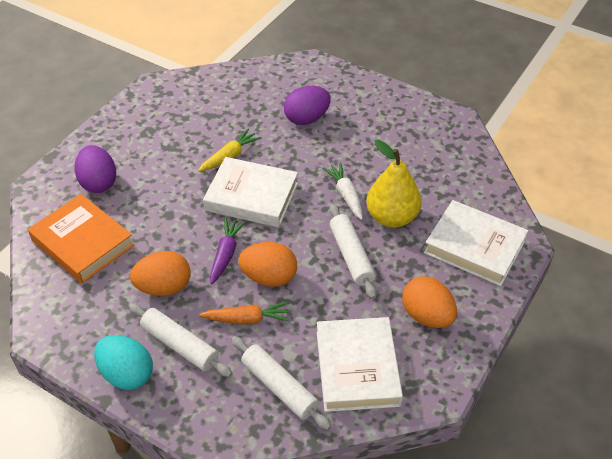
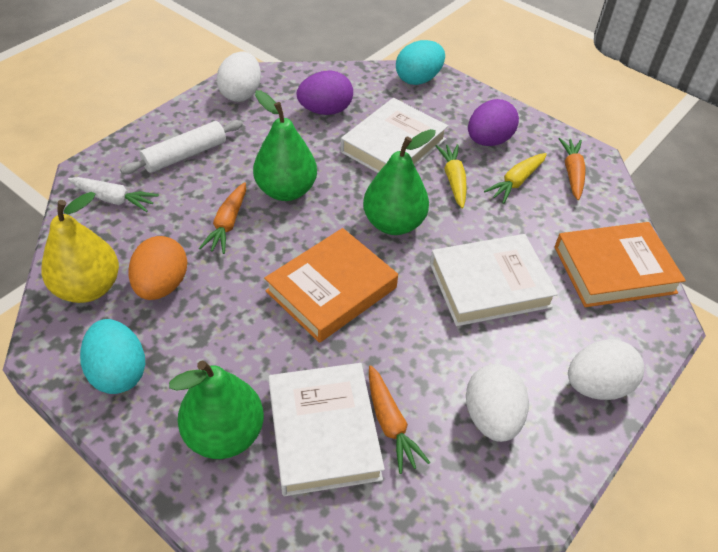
green pear: none = 0 -> [169,360,264,459] [253,90,317,201] [363,129,436,235] = 3
orange book: [28,194,134,284] = 1 -> [264,228,398,343] [554,222,686,307] = 2
orange carrot: [199,302,290,324] = 1 -> [199,182,246,254] [369,365,430,474] [559,138,586,200] = 3
orange egg: [130,251,190,296] [239,242,297,287] [402,276,457,328] = 3 -> [128,236,187,300] = 1
purple carrot: [210,218,246,284] = 1 -> none = 0
turquoise egg: [94,335,153,390] = 1 -> [80,319,145,394] [396,40,445,85] = 2
white egg: none = 0 -> [216,51,261,102] [466,364,529,442] [568,339,644,400] = 3
white rolling pin: [129,303,232,377] [231,336,331,430] [330,204,377,299] = 3 -> [120,120,243,174] = 1
yellow carrot: [198,129,261,172] = 1 -> [436,144,467,208] [484,153,547,204] = 2

